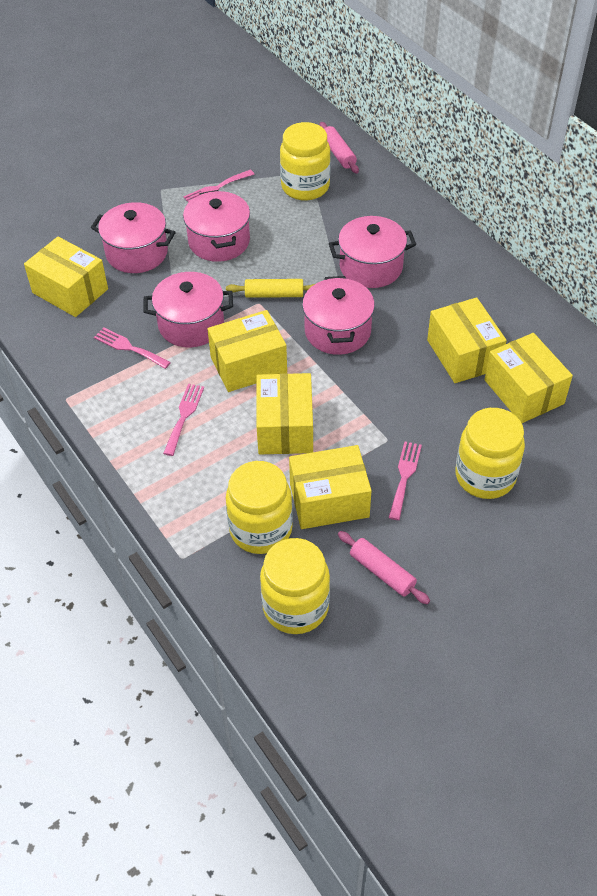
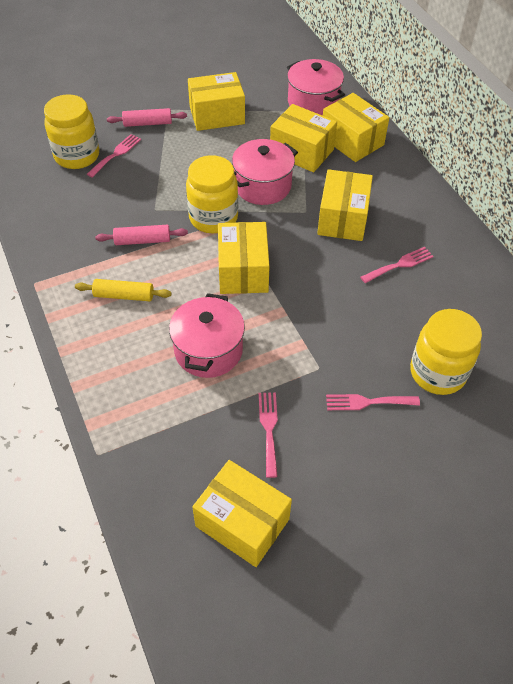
pink pot: [91,202,176,273] [143,272,233,347] [183,190,250,262] [302,276,375,355] [329,216,416,288] = 5 -> [169,293,245,378] [232,139,298,205] [287,59,345,116] = 3
yellow jar: [226,461,293,554] [260,538,330,634] [280,122,331,201] [455,408,525,499] = 4 -> [44,94,99,169] [186,155,238,233] [410,309,482,395] = 3

